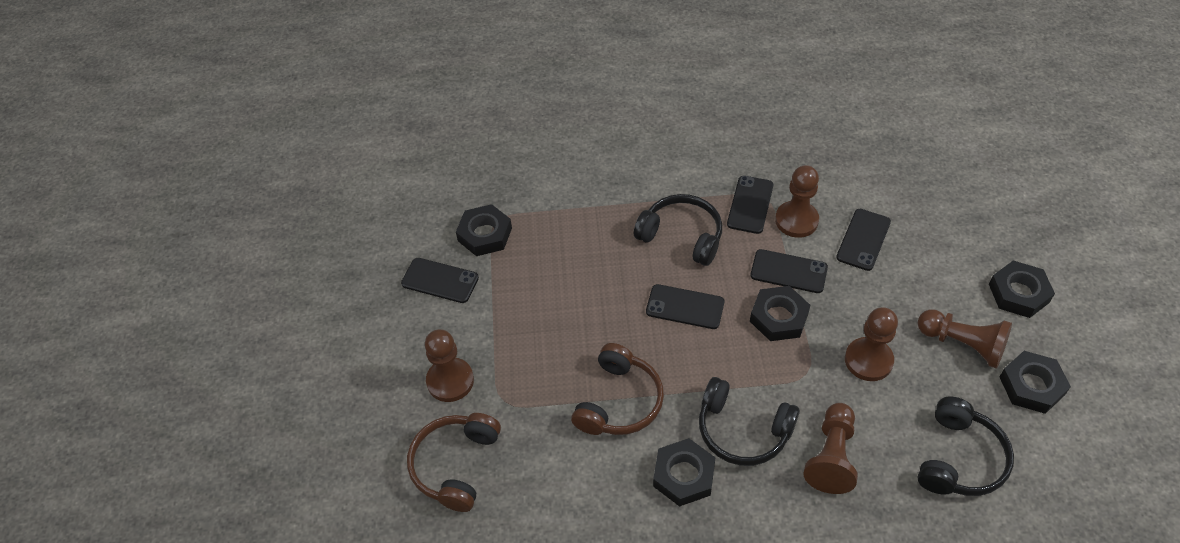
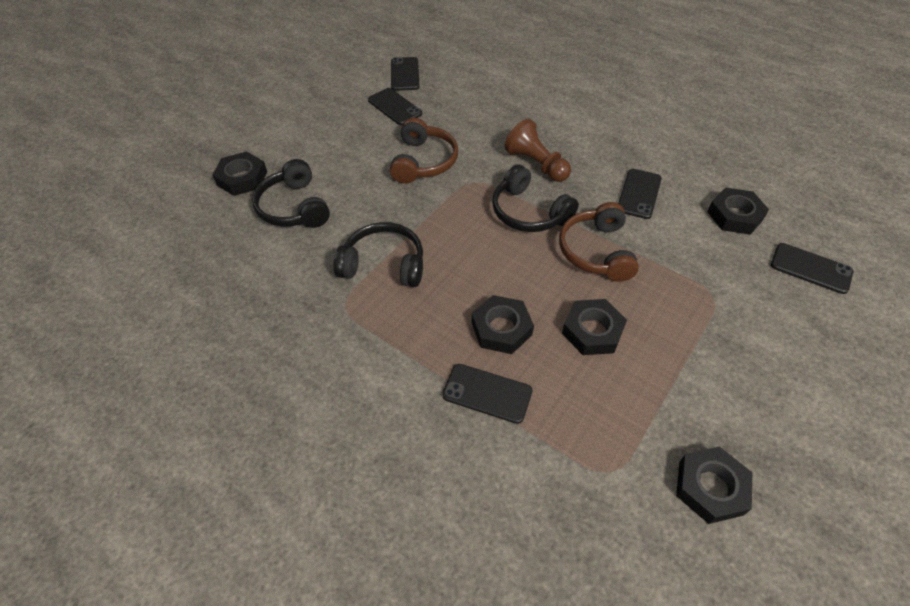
brown pawn: [425,329,474,402] [775,165,819,238] [803,403,858,494] [845,307,898,381] [918,309,1012,369] = 5 -> [505,119,571,182] = 1

